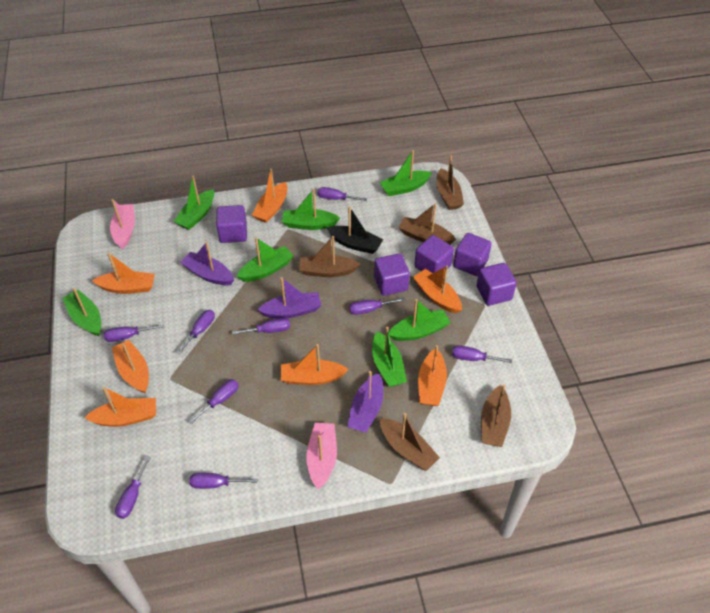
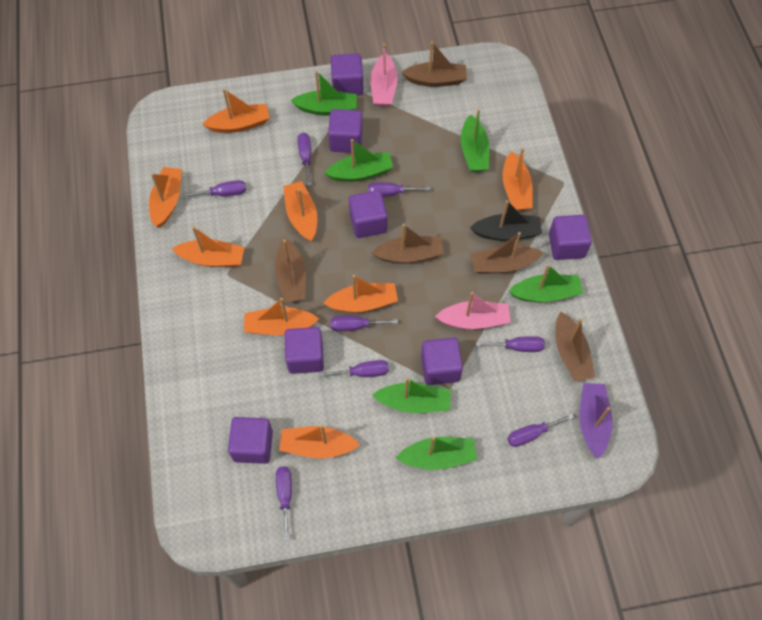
green boat: [63,288,101,336] [173,176,214,230] [237,237,294,282] [282,189,340,230] [372,327,407,387] [380,150,432,196] [389,299,450,341] = 7 -> [290,71,357,116] [324,139,393,182] [373,377,451,413] [396,437,477,470] [461,109,490,172] [508,264,583,302] = 6
orange boat: [84,387,156,427] [92,252,155,294] [112,340,149,394] [252,168,288,223] [281,344,349,385] [413,266,462,314] [418,345,447,406] = 7 -> [149,167,182,228] [172,226,244,267] [202,89,270,133] [244,298,319,335] [279,425,360,459] [283,181,317,242] [323,275,398,313] [503,148,533,210] = 8
purple boat: [180,242,234,286] [258,277,322,318] [348,371,384,433] = 3 -> [579,383,613,459] = 1
purple cube: [216,205,247,243] [374,253,410,296] [415,235,454,273] [453,233,492,276] [477,263,517,306] = 5 -> [228,417,273,464] [285,327,324,374] [328,109,363,153] [331,53,364,96] [349,190,388,238] [421,338,463,385] [549,215,592,260] = 7
purple screwdriver: [104,324,164,342] [115,456,151,519] [177,310,215,355] [188,379,239,424] [189,473,257,489] [232,318,290,335] [317,187,367,201] [349,298,405,315] [452,345,512,363] = 9 -> [183,180,246,198] [276,466,292,541] [297,133,312,186] [320,360,389,377] [330,316,398,332] [368,182,431,197] [476,336,545,352] [507,414,574,447] = 8

